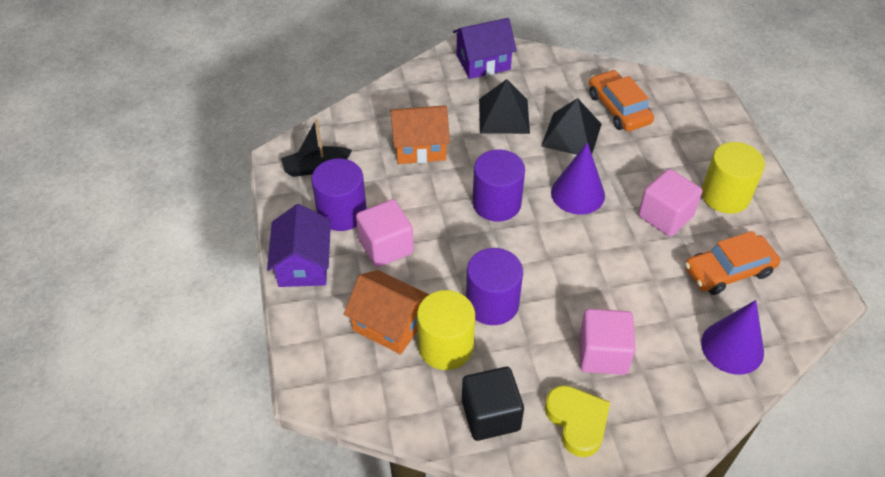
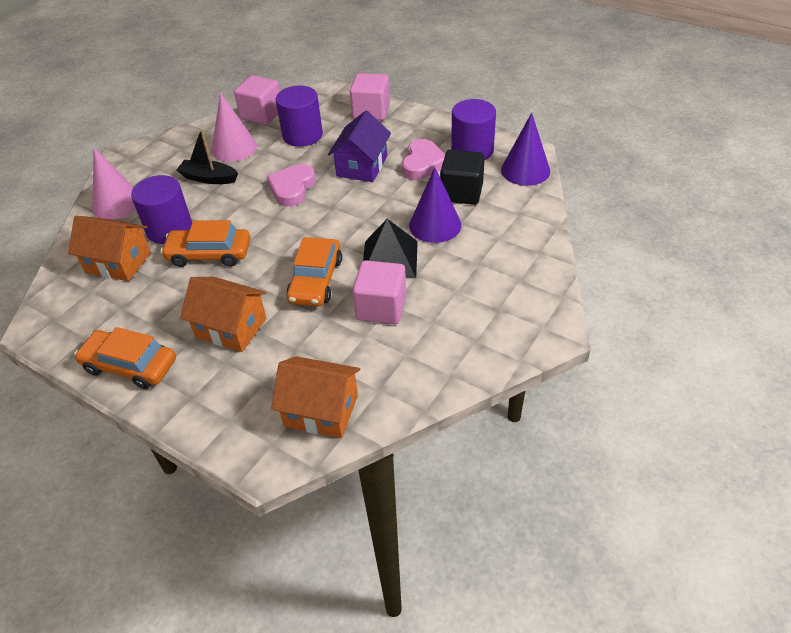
black pyramid: [479,79,530,134] [541,98,602,155] = 2 -> [363,219,418,278] = 1
orange car: [589,70,654,131] [685,231,780,295] = 2 -> [74,327,176,389] [161,220,250,267] [286,237,342,307] = 3
orange house: [344,270,429,355] [390,106,450,164] = 2 -> [68,216,151,281] [180,277,267,352] [271,356,360,438] = 3
pink cone: none = 0 -> [92,148,136,220] [211,93,257,162] = 2
pink heart: none = 0 -> [267,164,316,207] [402,139,445,180] = 2
purple house: [267,204,331,287] [453,18,517,79] = 2 -> [328,111,391,182] = 1
yellow cylinder: [417,290,475,370] [702,142,765,214] = 2 -> none = 0
yellow heart: [545,385,610,457] = 1 -> none = 0

